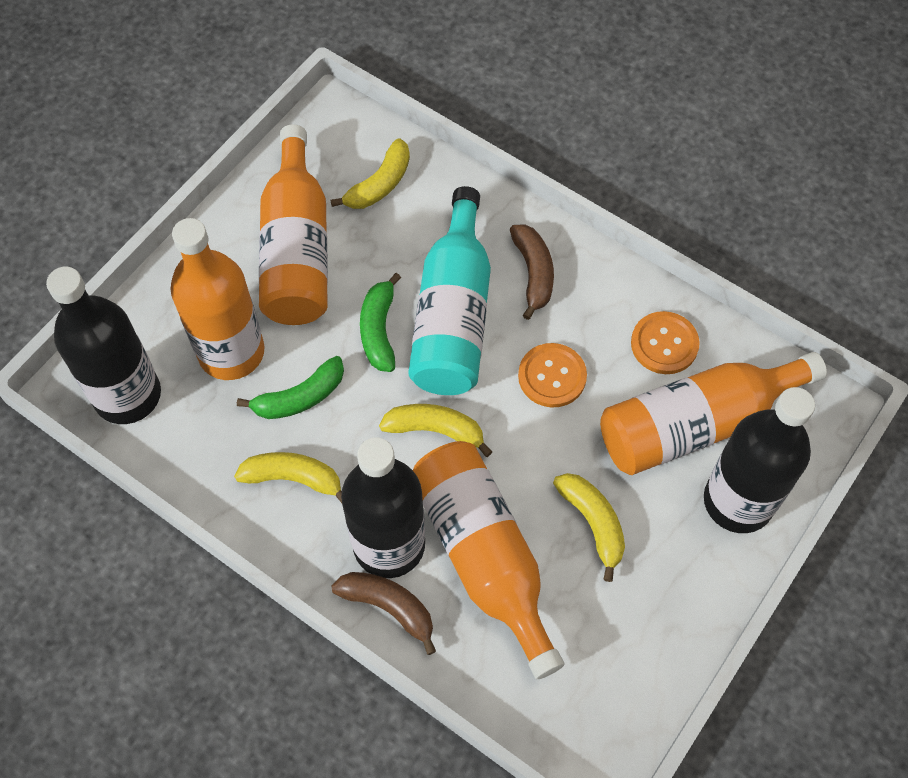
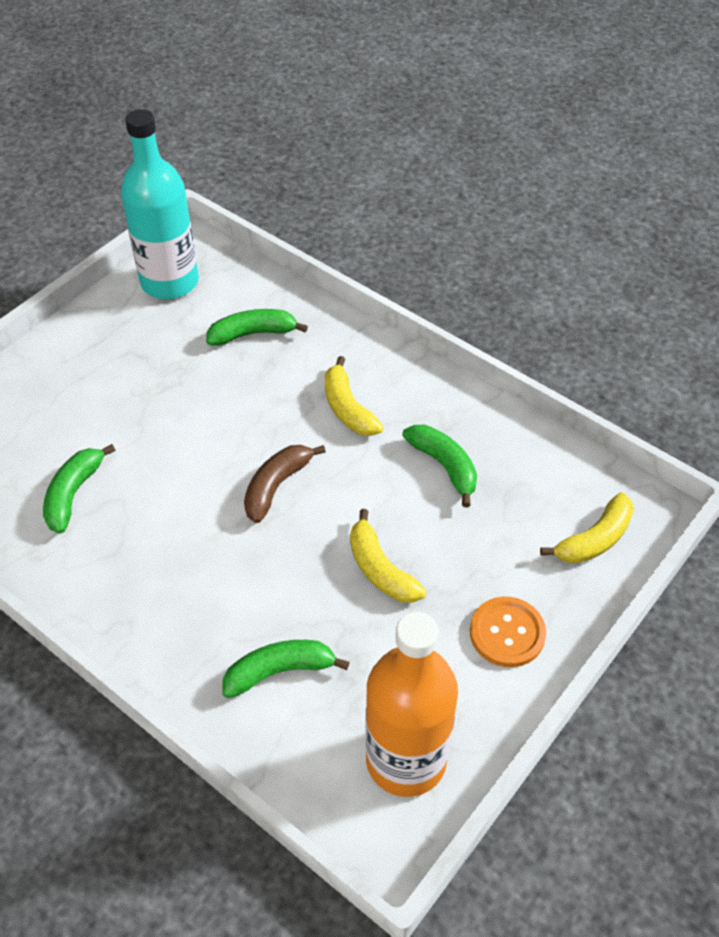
black bottle: [46,267,161,424] [341,437,425,578] [704,387,815,533] = 3 -> none = 0
brown banana: [331,572,436,655] [510,224,554,320] = 2 -> [244,445,326,523] = 1
green banana: [237,356,344,419] [360,273,401,372] = 2 -> [43,444,115,533] [206,309,308,346] [222,640,350,698] [402,425,477,507] = 4
orange bottle: [170,218,265,380] [259,124,328,325] [413,441,565,679] [600,352,827,475] = 4 -> [365,612,458,797] = 1
orange button: [518,343,587,407] [631,311,700,374] = 2 -> [470,597,546,667] = 1
yellow banana: [234,452,342,503] [330,138,410,209] [379,404,492,457] [553,473,625,582] = 4 -> [325,356,384,436] [350,509,426,603] [540,492,634,564] = 3

